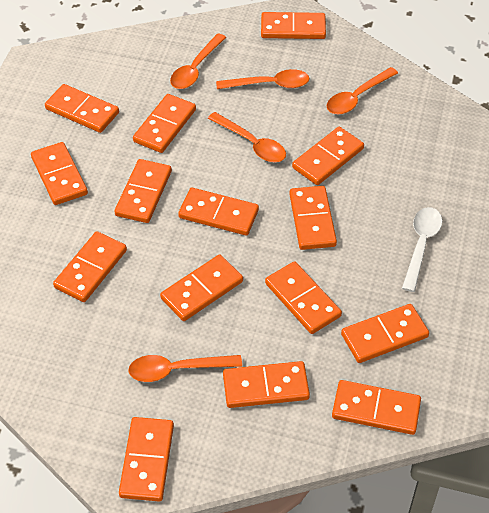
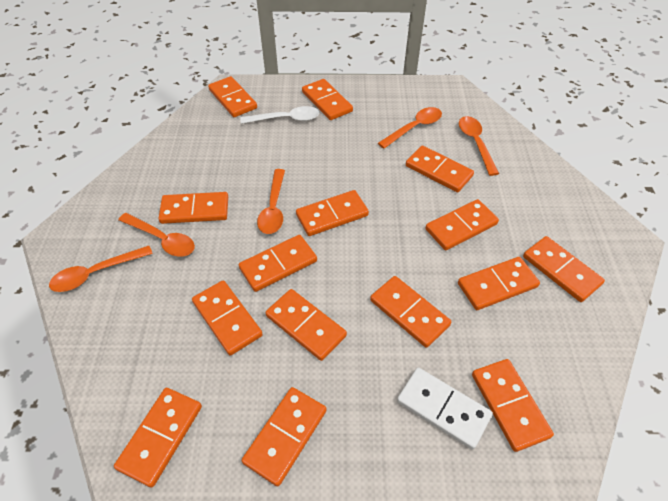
white domino: none = 0 -> [397,367,493,450] = 1

